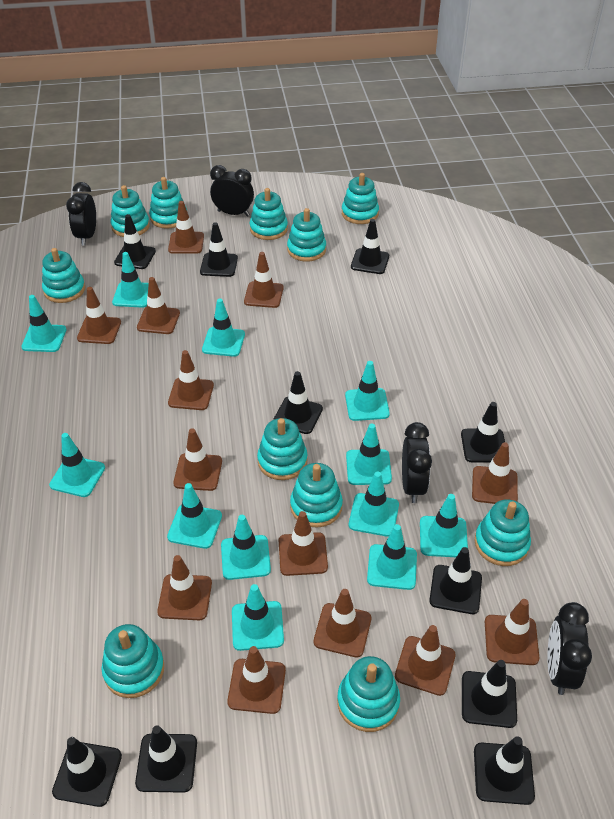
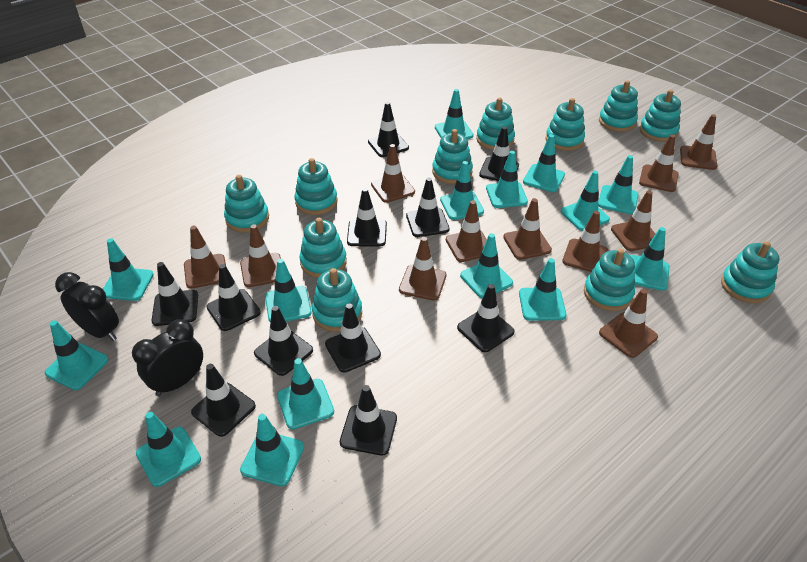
black clock: [66,182,96,246] [210,165,254,217] [402,422,432,503] [547,602,592,695] = 4 -> [55,272,119,341] [132,319,203,396] = 2
black traffic cone: [52,737,122,807] [114,214,156,269] [135,725,197,793] [200,222,238,277] [273,371,323,434] [351,219,389,274] [429,547,482,614] [461,402,505,462] [462,660,517,728] [474,736,535,805] = 10 -> [152,262,198,326] [191,364,256,437] [207,264,261,331] [254,306,313,376] [325,303,381,372] [340,385,397,456] [347,188,387,247] [368,102,409,157] [406,178,449,237] [457,284,515,352] [479,126,519,181] = 11
brown traffic cone: [77,287,121,344] [137,277,180,334] [157,555,212,620] [168,201,204,254] [168,350,214,410] [173,428,222,491] [227,646,286,714] [244,252,283,308] [279,511,328,576] [314,589,371,658] [395,625,456,696] [472,442,518,504] [485,599,539,665] = 13 -> [184,226,226,289] [240,224,281,287] [371,144,415,203] [399,237,446,301] [446,200,487,262] [503,198,552,260] [562,211,608,272] [599,289,658,358] [611,190,655,251] [639,135,679,192] [680,114,717,170] = 11
turquoise traffic cone: [21,295,66,352] [49,433,105,497] [112,252,149,308] [167,483,222,549] [202,298,245,357] [221,515,271,580] [232,584,284,651] [345,361,390,421] [346,424,392,485] [349,471,399,537] [367,524,417,590] [420,494,468,557] = 12 -> [45,320,108,390] [103,238,154,301] [136,412,201,487] [240,414,304,486] [265,259,312,322] [277,358,334,429] [435,89,474,139] [440,161,484,220] [460,233,513,298] [486,151,528,208] [519,258,566,321] [523,134,565,192] [561,171,610,231] [598,155,639,214] [630,227,669,291] = 15

